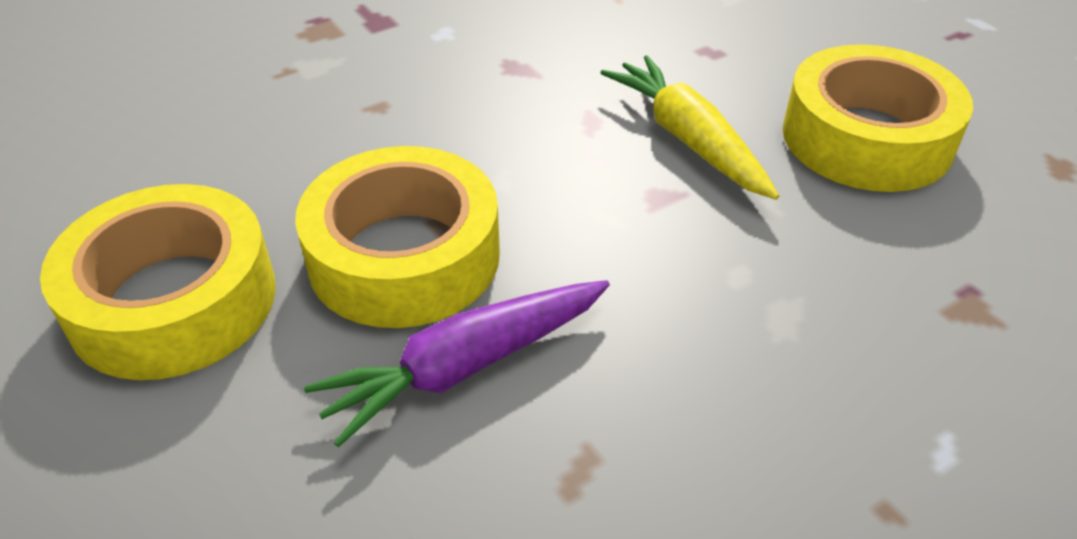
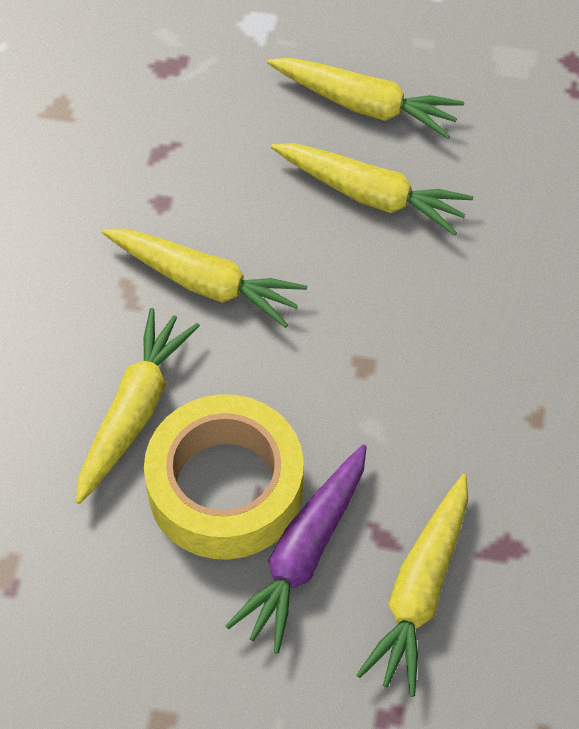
yellow carrot: [601,55,779,200] = 1 -> [76,308,200,504] [102,229,307,328] [267,58,464,139] [271,143,473,236] [357,474,468,697] = 5
yellow tape: [40,184,276,380] [295,146,500,328] [783,44,973,192] = 3 -> [144,394,304,560] = 1

